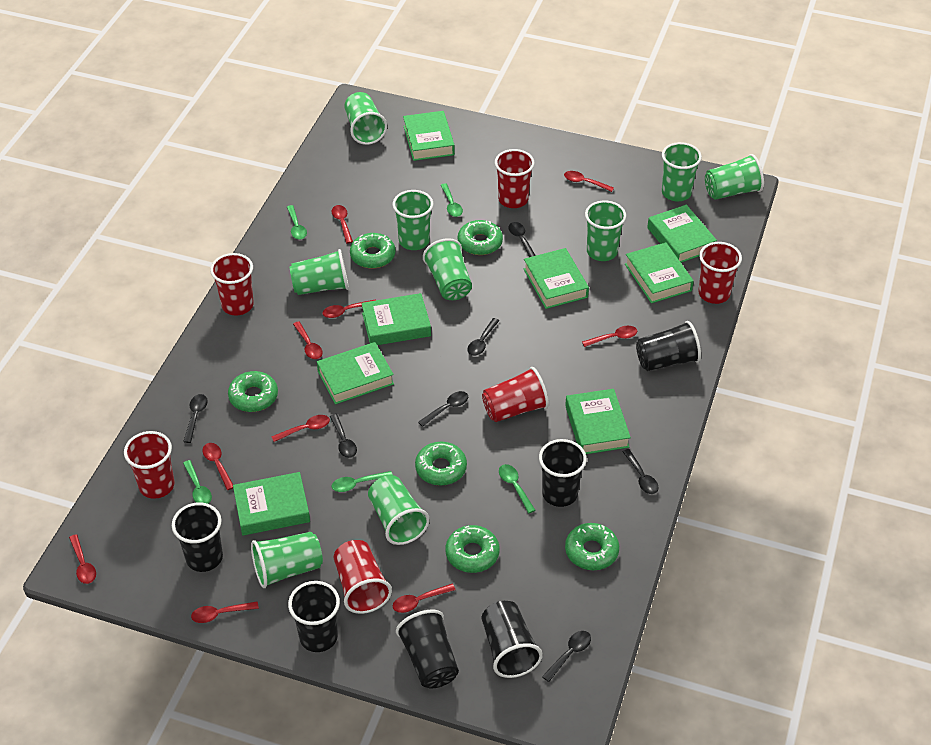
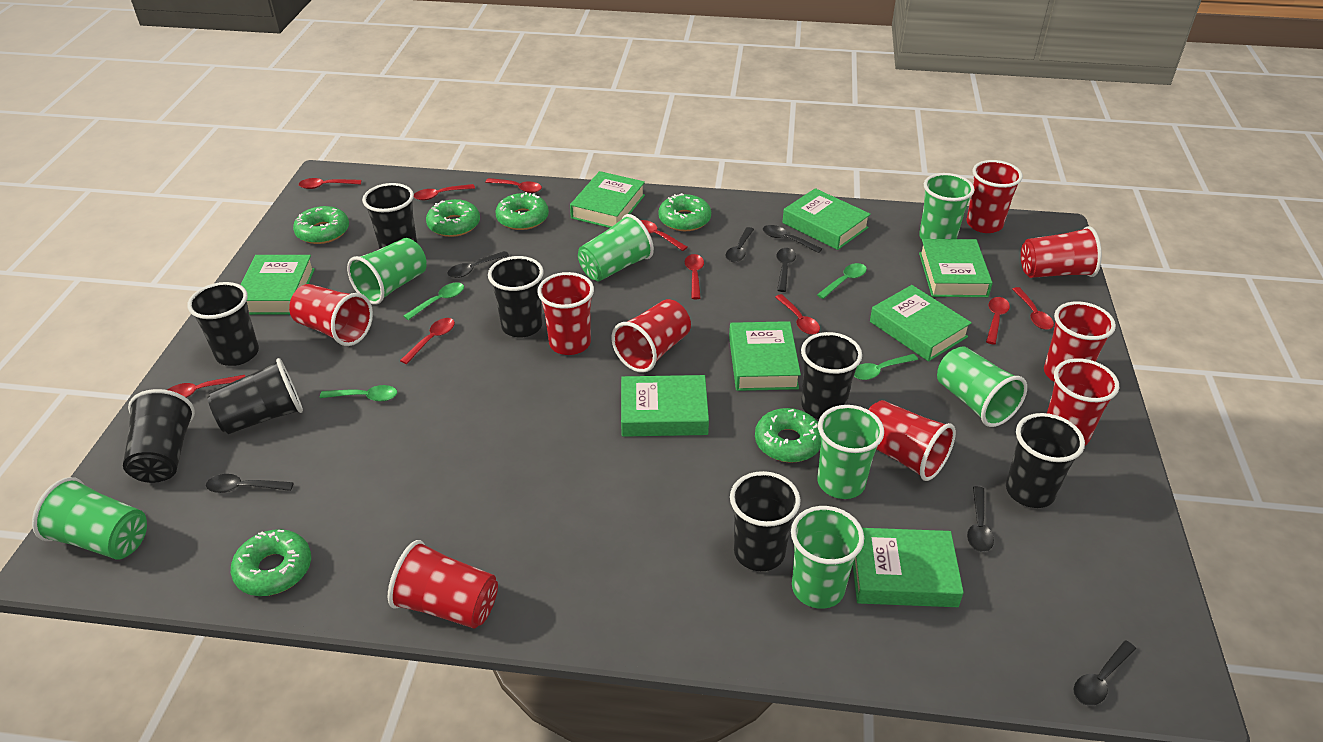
black cup: [172,502,223,572] [288,581,340,652] [396,609,459,688] [482,601,543,678] [539,439,587,507] [636,321,701,371] = 6 -> [123,389,195,483] [187,282,259,366] [207,358,303,434] [362,183,417,249] [488,256,544,338] [730,471,801,571] [801,332,862,419] [1006,413,1085,508] = 8
green cup: [251,532,323,588] [290,249,349,295] [344,92,387,145] [368,475,430,545] [392,190,433,250] [423,238,472,300] [585,200,626,261] [662,142,702,201] [705,154,764,200] = 9 -> [32,477,147,560] [347,238,426,305] [578,214,654,281] [791,506,864,609] [818,405,884,499] [919,173,975,239] [937,346,1027,427] = 7
green spoon: [183,460,212,504] [287,205,307,240] [332,471,393,492] [441,183,463,217] [499,464,535,513] = 5 -> [320,385,397,402] [404,282,464,320] [817,263,867,299] [854,354,918,380] = 4
red cup: [124,431,175,499] [210,253,254,316] [334,540,392,614] [482,367,549,422] [495,149,535,208] [698,242,742,304] = 6 -> [289,284,373,346] [388,540,498,629] [537,272,594,355] [612,299,691,373] [868,400,956,481] [967,160,1023,233] [1021,226,1102,278] [1044,301,1116,382] [1047,358,1119,446] = 9

